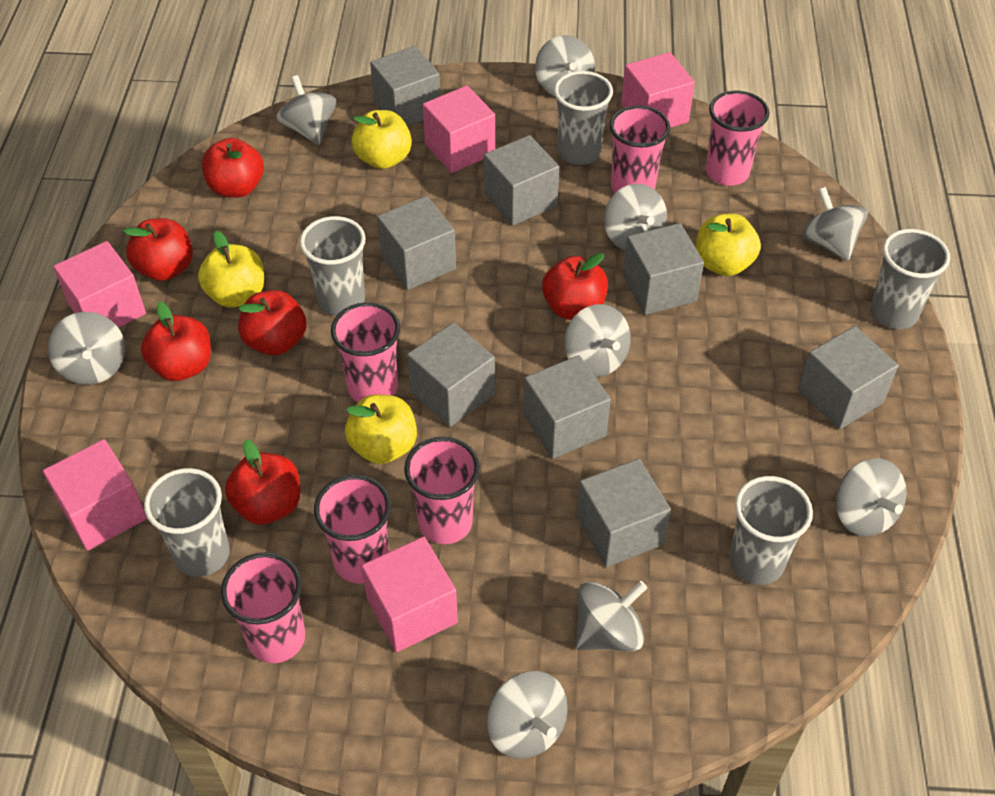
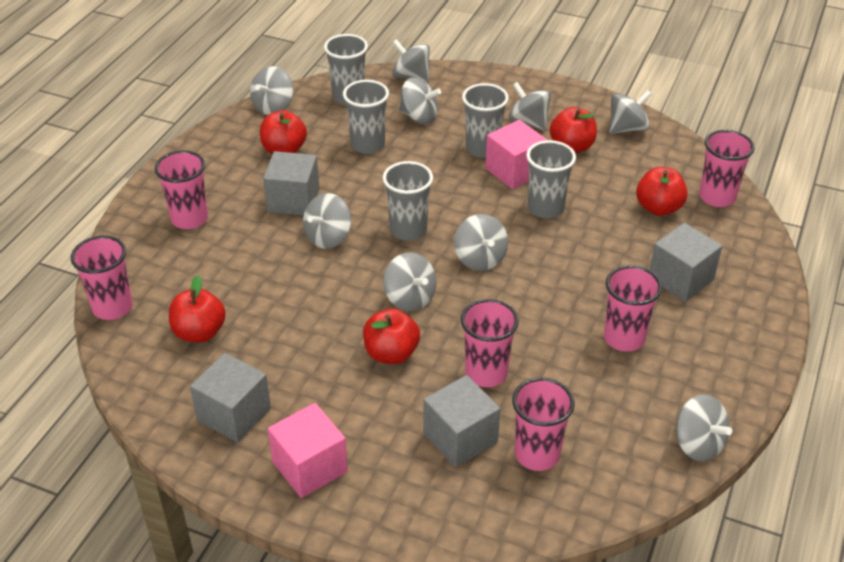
grey cube: [370,46,440,126] [377,196,456,290] [407,322,495,427] [484,135,559,226] [523,355,611,459] [576,459,671,567] [623,223,704,315] [798,326,898,430] = 8 -> [190,353,271,443] [263,151,319,216] [423,375,500,467] [650,223,722,302] = 4
pink cube: [43,439,147,551] [53,241,146,328] [361,536,458,652] [423,86,495,173] [621,52,695,128] = 5 -> [268,403,348,498] [485,120,547,189] = 2
red apple: [123,218,193,281] [141,302,211,381] [202,138,264,198] [225,440,300,525] [238,290,307,355] [542,253,608,320] = 6 -> [169,275,226,342] [260,110,307,154] [363,308,420,364] [550,107,597,153] [636,167,688,216] = 5
yellow apple: [198,231,264,308] [345,394,417,464] [351,110,412,169] [696,214,761,276] = 4 -> none = 0

